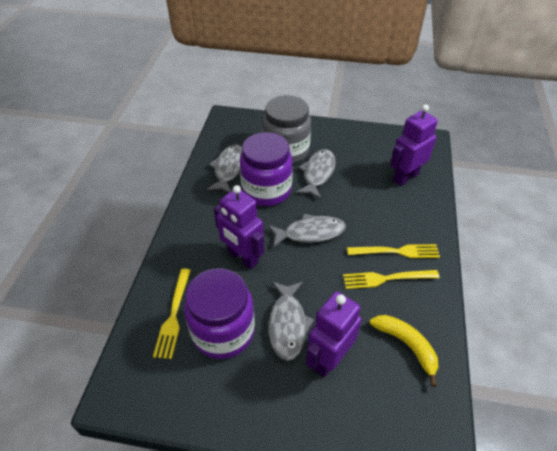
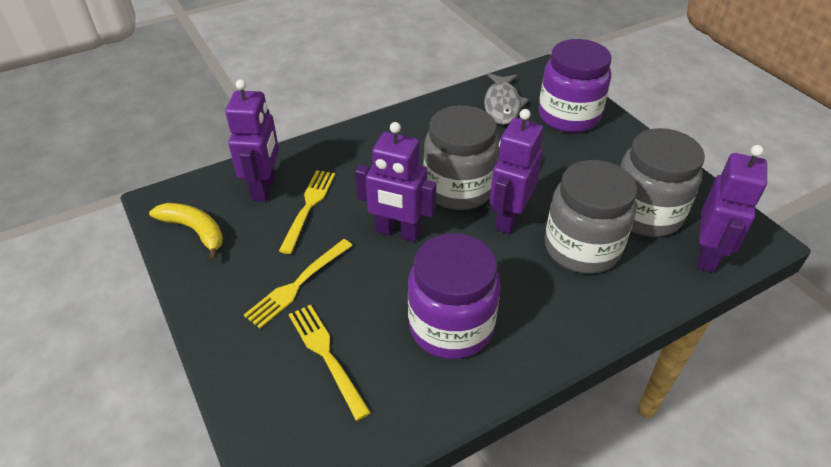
grey fish: [207,145,242,193] [268,214,346,248] [269,282,314,361] [296,149,336,199] = 4 -> [484,73,529,125] = 1
grey jar: [262,95,311,164] = 1 -> [424,105,499,210] [545,160,637,274] [620,128,705,237] = 3
purple robot: [214,185,264,269] [306,291,362,377] [390,104,438,186] = 3 -> [225,79,279,202] [355,122,436,242] [490,109,543,234] [697,145,767,273] = 4

